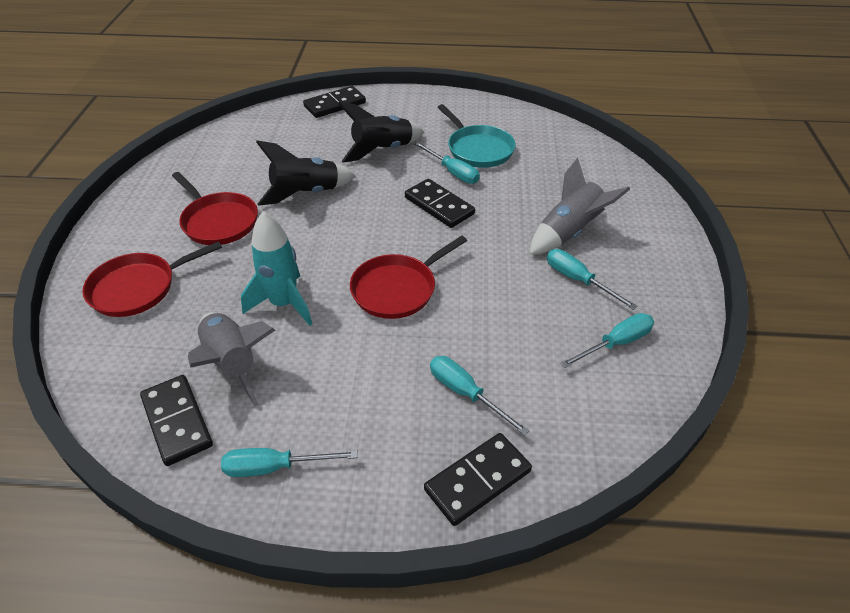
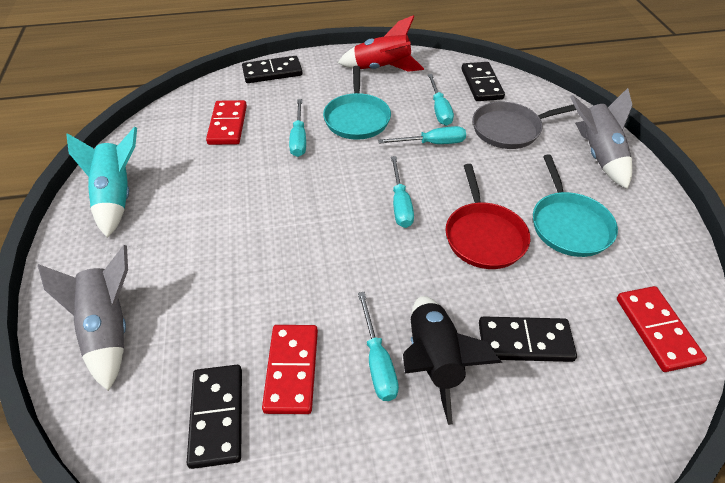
black rocket: [256,140,356,206] [338,102,424,163] = 2 -> [403,296,502,425] = 1
grey pan: none = 0 -> [473,102,576,149] = 1
red domino: none = 0 -> [206,100,247,145] [262,325,318,414] [617,286,707,372] = 3
red pan: [83,241,222,317] [172,172,258,245] [350,235,467,319] = 3 -> [446,164,530,269] = 1
red rocket: none = 0 -> [338,15,424,72] = 1
turquoise pan: [438,104,516,168] = 1 -> [323,66,391,140] [533,155,618,257] = 2

